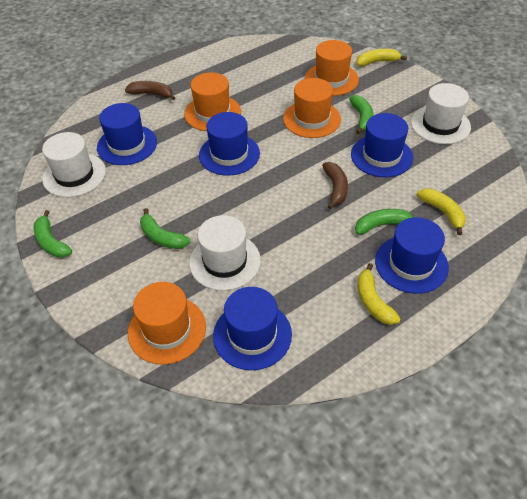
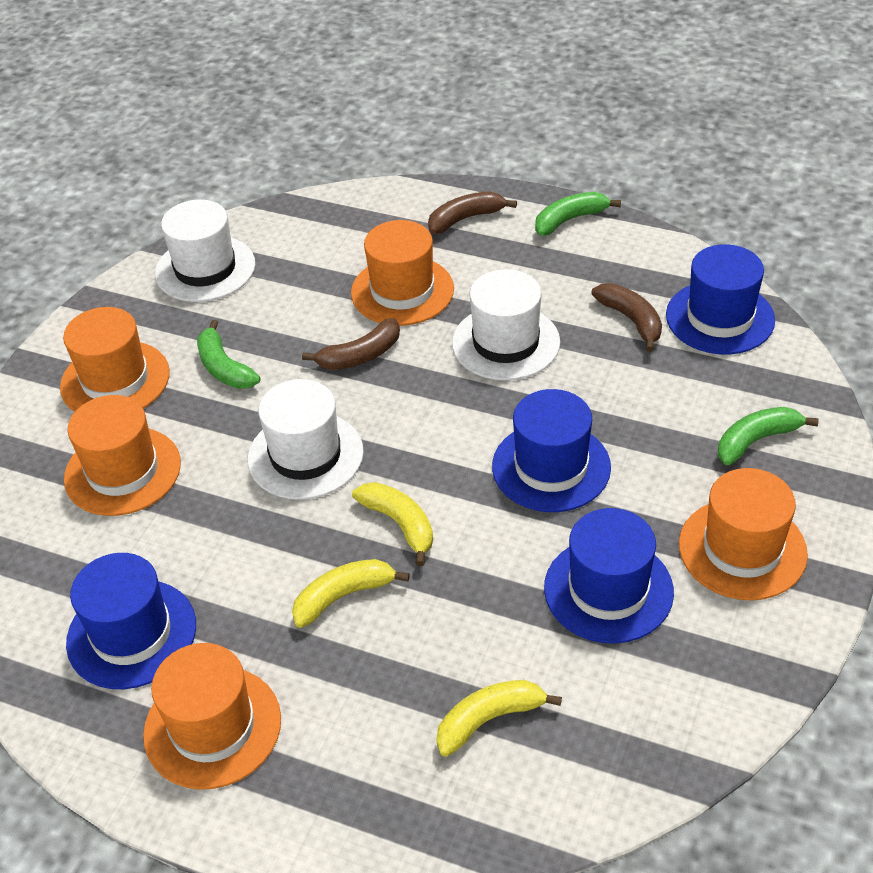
blue hat: [97,103,157,165] [199,112,260,176] [213,287,292,370] [351,113,413,177] [375,217,449,294] = 5 -> [66,553,196,689] [492,389,611,512] [544,508,674,644] [666,244,775,354] = 4
brown banana: [125,81,175,100] [322,162,348,209] = 2 -> [302,318,400,370] [428,191,517,234] [591,283,662,352] = 3
green banana: [34,210,72,258] [140,208,190,249] [349,95,374,134] [355,209,413,235] = 4 -> [197,320,260,389] [535,192,621,236] [718,407,819,465] = 3
orange hat: [128,282,206,365] [184,72,241,131] [283,78,341,138] [305,40,359,96] = 4 -> [60,307,170,412] [64,395,181,516] [143,643,281,790] [351,220,454,326] [679,468,808,600] = 5

